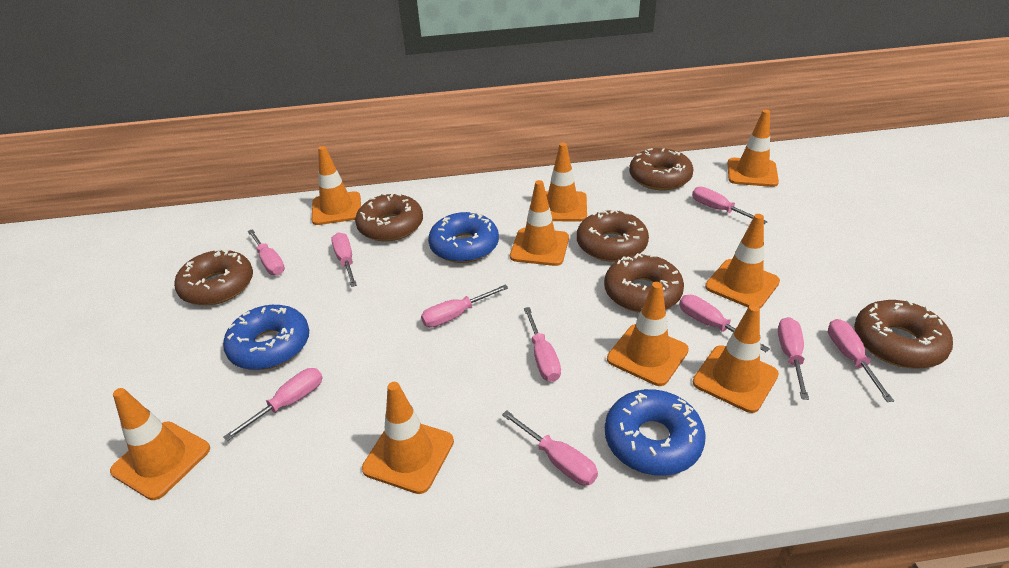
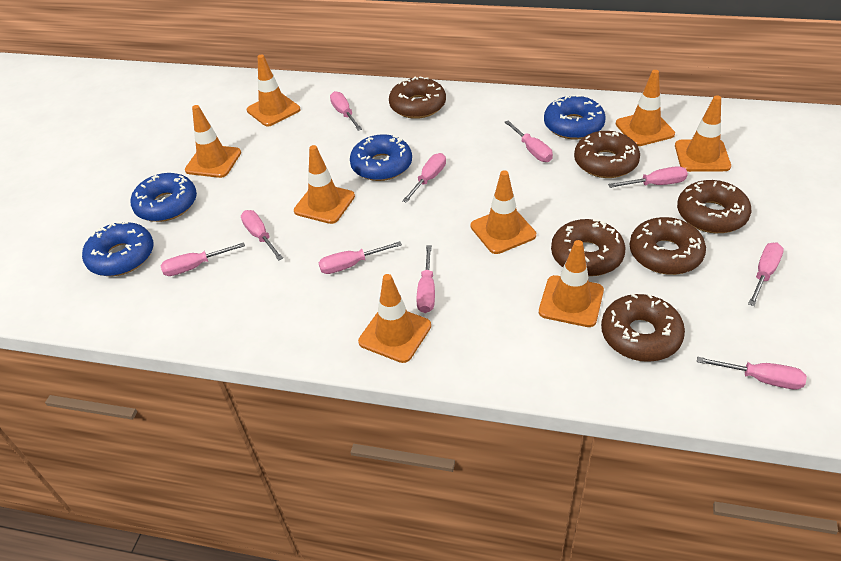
blue donut: [223,305,309,370] [428,212,499,263] [605,389,706,476] = 3 -> [82,221,153,276] [130,173,197,222] [350,134,412,181] [544,95,606,139] = 4
orange traffic cone: [110,388,210,500] [312,146,361,225] [362,382,454,494] [510,180,569,266] [546,143,587,222] [607,282,689,386] [693,304,779,413] [705,214,780,308] [728,110,779,187] = 9 -> [185,105,241,178] [247,55,300,126] [294,145,355,224] [358,274,431,363] [471,170,536,254] [539,240,604,327] [616,70,675,146] [675,95,731,172] = 8

